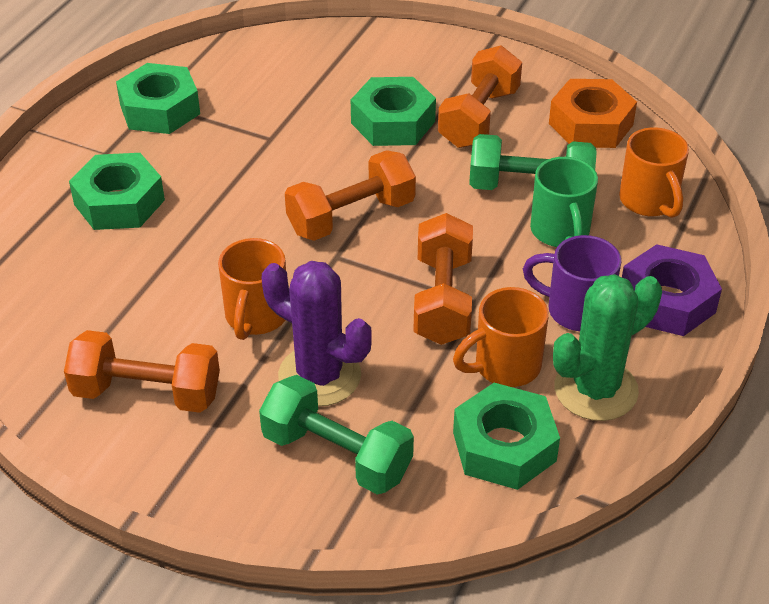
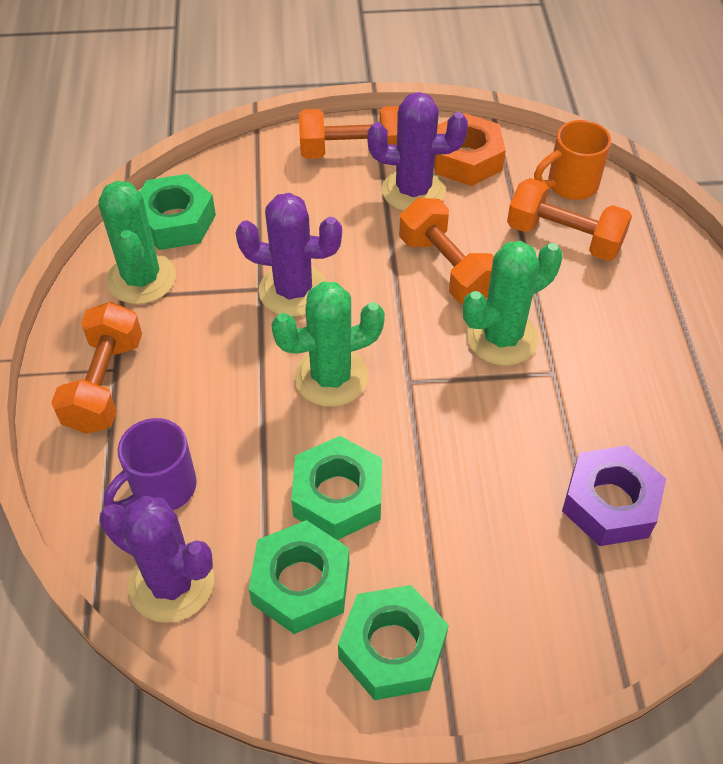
green cactus: [553,274,662,421] = 1 -> [98,181,176,304] [271,282,385,407] [463,241,562,366] = 3
green dumbbell: [259,375,414,495] [469,134,597,190] = 2 -> none = 0
green mug: [530,157,598,247] = 1 -> none = 0
orange mug: [218,238,286,340] [453,287,549,387] [619,127,689,218] = 3 -> [534,120,611,200] = 1
purple cactus: [262,261,372,406] = 1 -> [99,496,214,623] [236,193,342,317] [367,92,468,211] = 3

